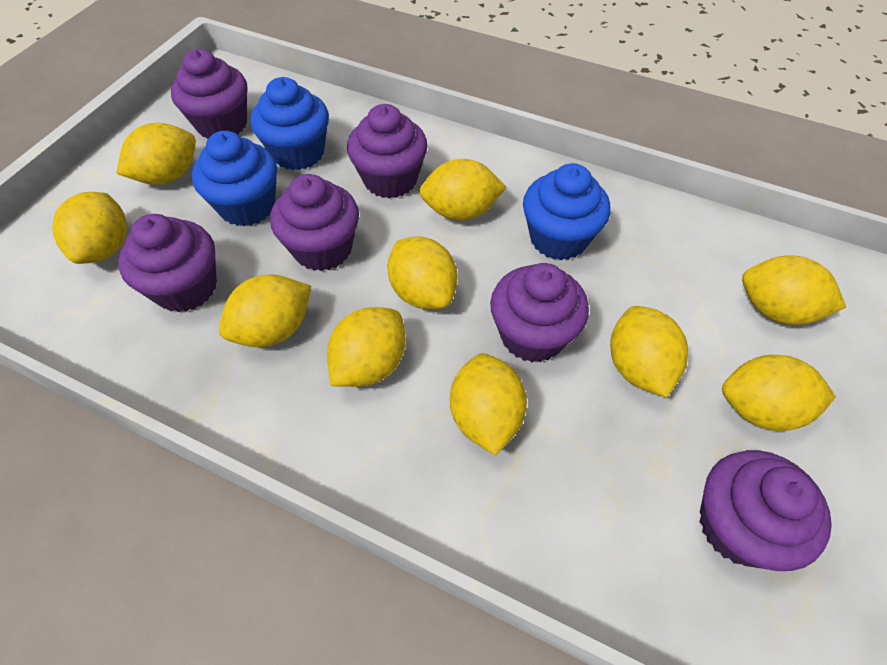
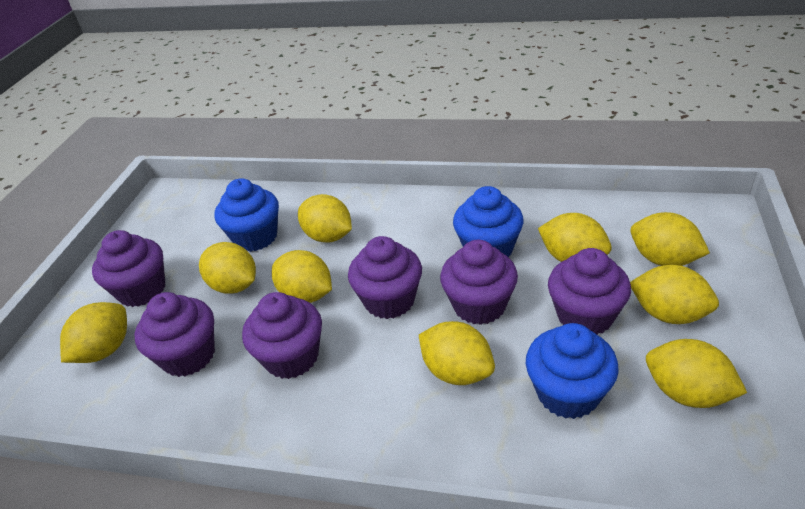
yellow lemon: [52,192,127,264] [116,123,196,185] [219,275,311,347] [327,307,406,387] [387,236,458,309] [419,159,506,221] [450,353,527,455] [610,306,688,398] [722,355,836,431] [742,255,846,325] = 10 -> [60,302,127,363] [199,242,256,293] [272,250,332,303] [298,194,352,243] [419,321,495,385] [538,213,612,262] [630,212,710,266] [630,265,719,324] [646,339,747,408] = 9

